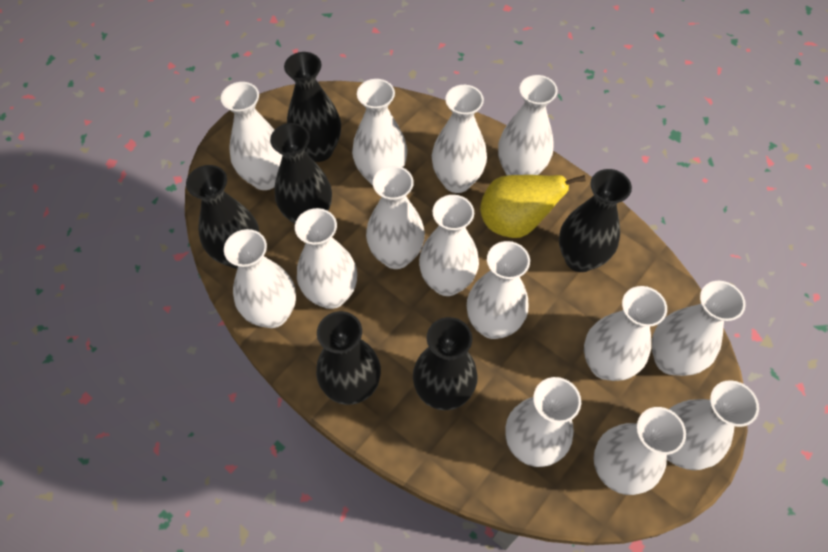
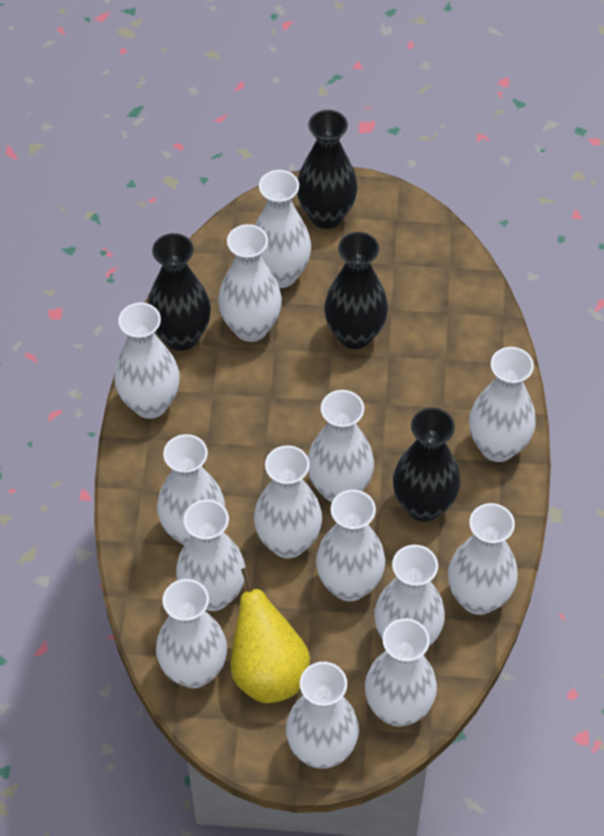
black vase: [186,165,259,269] [270,123,332,224] [284,52,341,162] [316,311,381,405] [413,317,478,410] [559,169,632,272] = 6 -> [148,233,211,351] [297,110,358,229] [324,232,388,349] [393,408,461,522] = 4

